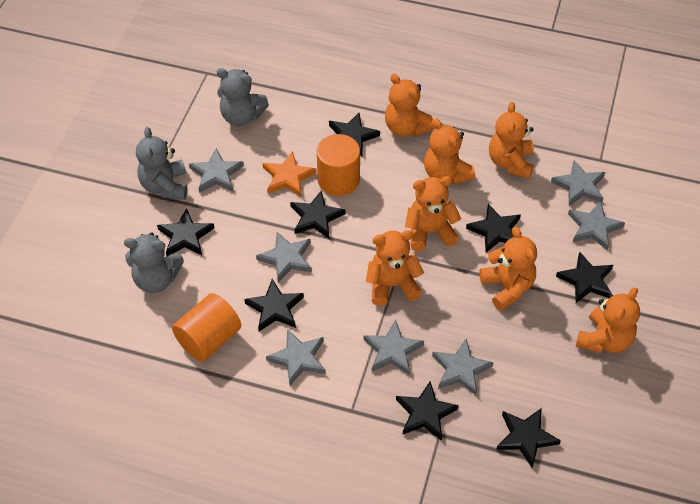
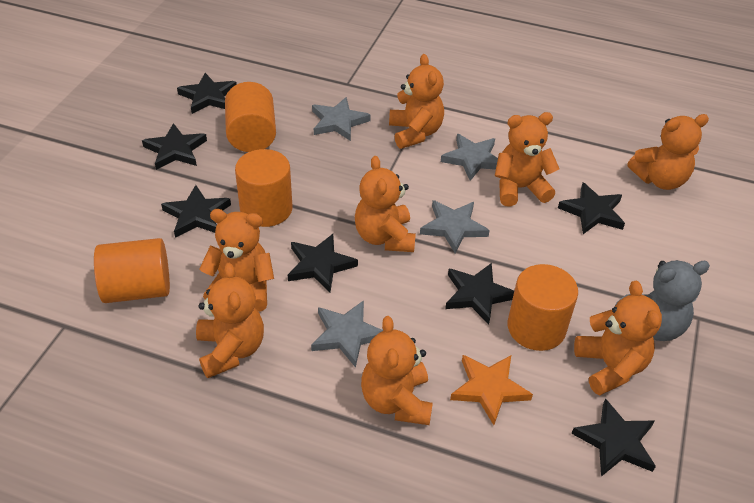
black star: [157,208,214,256] [244,279,304,331] [290,190,345,238] [329,113,380,156] [396,381,459,441] [466,204,521,253] [496,408,561,468] [556,252,613,303] = 8 -> [142,123,207,170] [161,185,231,238] [177,73,237,114] [288,234,358,292] [445,263,514,325] [558,182,625,234] [571,398,656,477] = 7
grey star: [189,148,244,193] [256,232,312,282] [266,329,325,386] [364,320,424,375] [432,339,494,395] [551,160,605,206] [568,201,625,251] = 7 -> [311,300,383,368] [312,97,371,141] [420,200,490,253] [441,134,498,181] = 4
grey teddy bear: [124,232,184,293] [136,127,187,200] [217,68,269,126] = 3 -> [614,260,710,341] = 1
orange cylinder: [172,293,241,362] [317,134,360,196] = 2 -> [94,238,170,303] [225,82,276,152] [235,149,292,227] [508,264,578,351] = 4
orange teddy bear: [366,230,424,306] [385,74,435,137] [405,176,461,251] [424,118,475,184] [480,227,537,311] [489,102,534,179] [576,287,640,353] = 7 -> [196,263,264,378] [199,209,274,312] [355,156,416,252] [361,316,433,425] [389,54,444,149] [495,112,559,207] [574,281,662,395] [628,114,709,190] = 8

